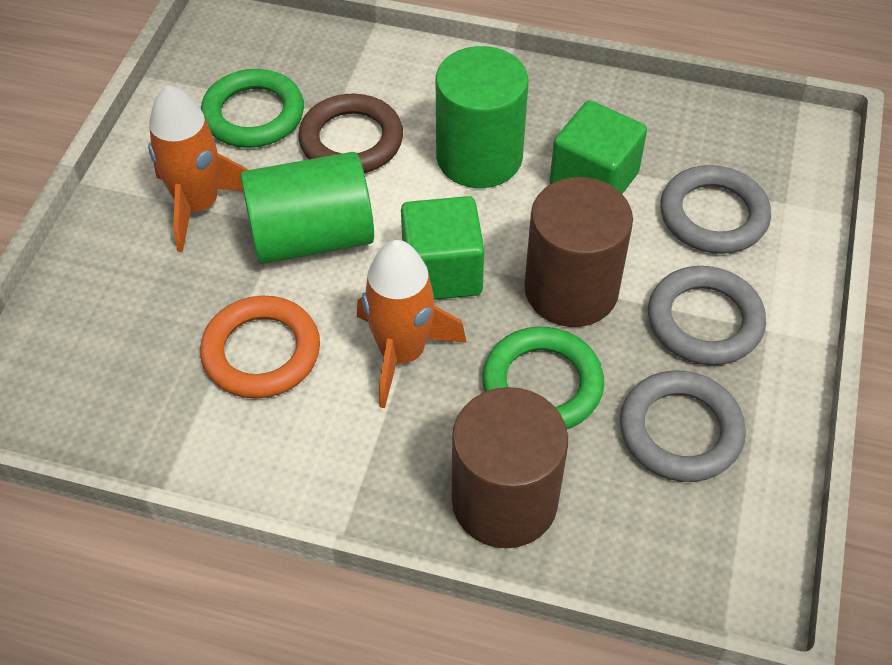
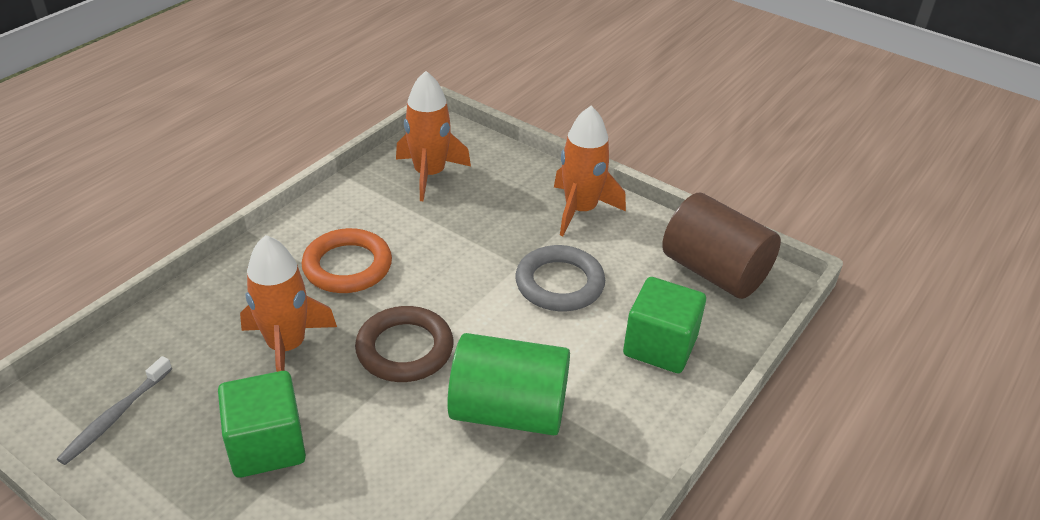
brown cylinder: [452,387,568,548] [525,177,633,327] = 2 -> [662,193,781,299] = 1
green cylinder: [240,152,374,264] [436,46,529,188] = 2 -> [447,333,570,435] = 1
green ring: [201,69,304,148] [482,327,604,429] = 2 -> none = 0
grey ring: [620,370,746,482] [648,266,766,365] [660,165,771,254] = 3 -> [515,245,605,311] = 1
grey toothbrush: none = 0 -> [57,356,172,465] = 1
orange rocket: [148,85,249,252] [357,240,467,408] = 2 -> [240,235,337,372] [396,71,471,202] [554,106,626,236] = 3

